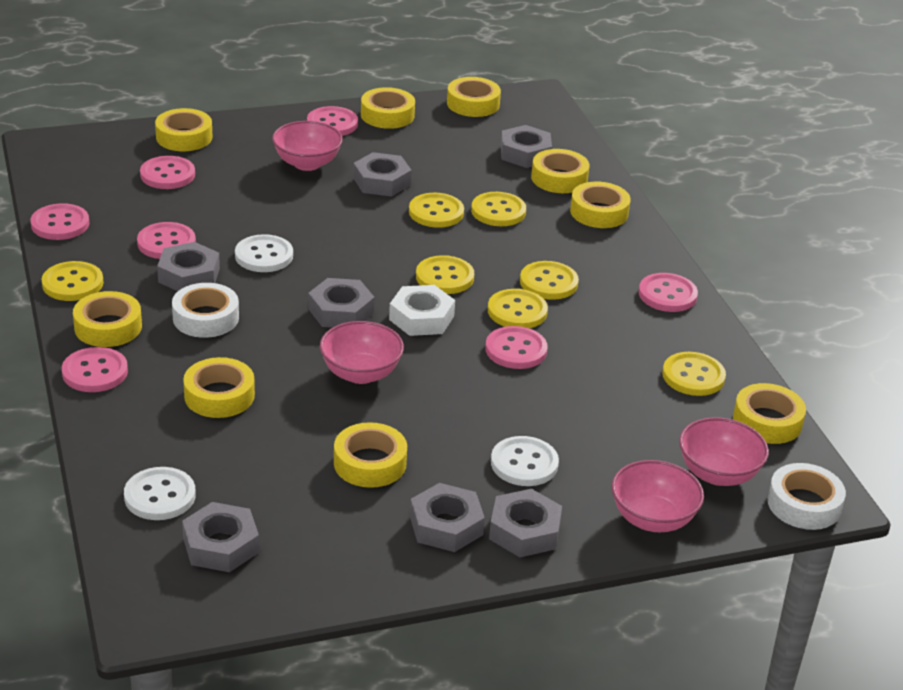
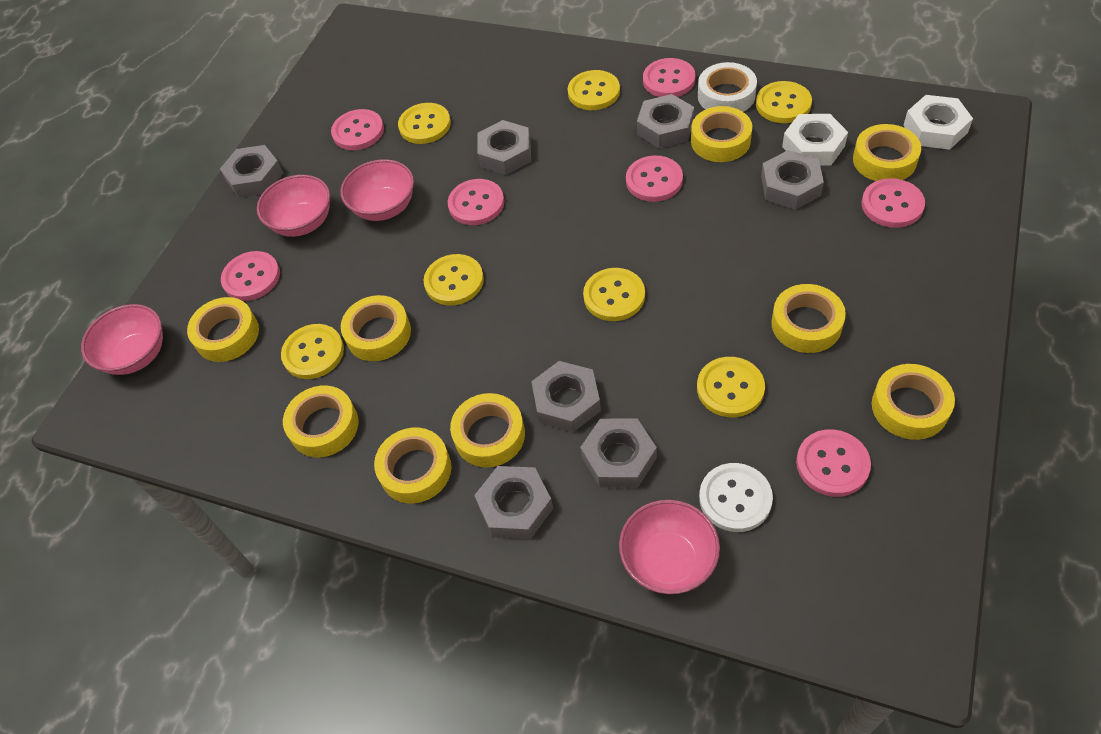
white button: [124,467,196,520] [235,234,293,272] [491,436,559,486] = 3 -> [699,463,773,532] = 1
white nut: [389,285,455,336] = 1 -> [782,114,848,166] [904,95,973,150] = 2
white tape: [172,283,239,338] [767,463,846,530] = 2 -> [698,62,757,112] = 1

